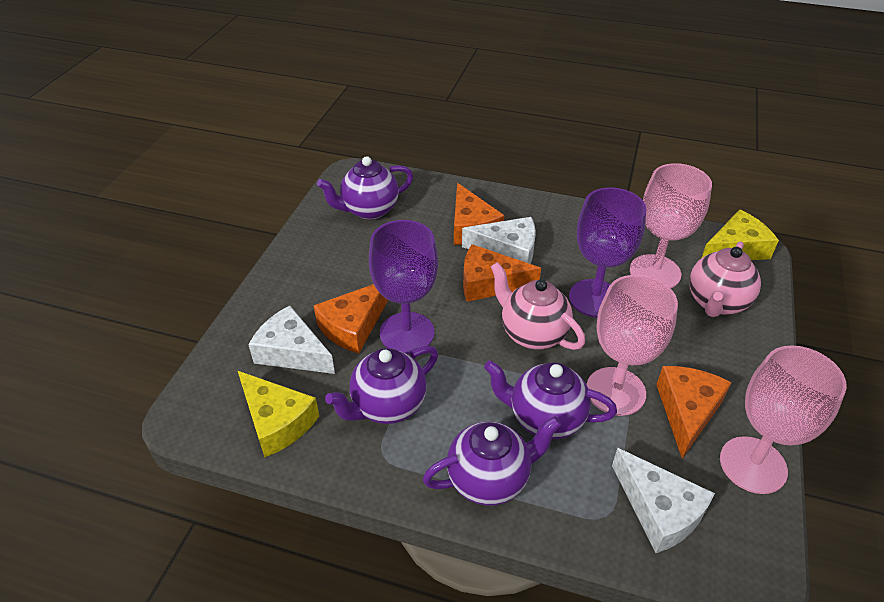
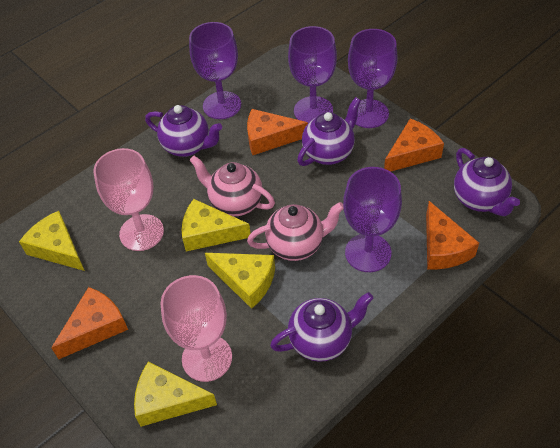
pink goblet: [587,275,678,416] [630,163,712,288] [720,345,847,494] = 3 -> [93,148,164,251] [160,275,232,382] = 2
purple goblet: [369,220,438,354] [569,187,646,317] = 2 -> [189,22,241,119] [288,26,337,123] [343,167,402,272] [348,29,398,128] = 4
white cheese: [248,306,335,374] [462,217,536,264] [612,448,715,553] = 3 -> none = 0
yellow cheese: [238,371,319,457] [702,209,779,260] = 2 -> [19,211,85,271] [134,361,217,427] [182,199,251,251] [205,253,275,309] = 4

